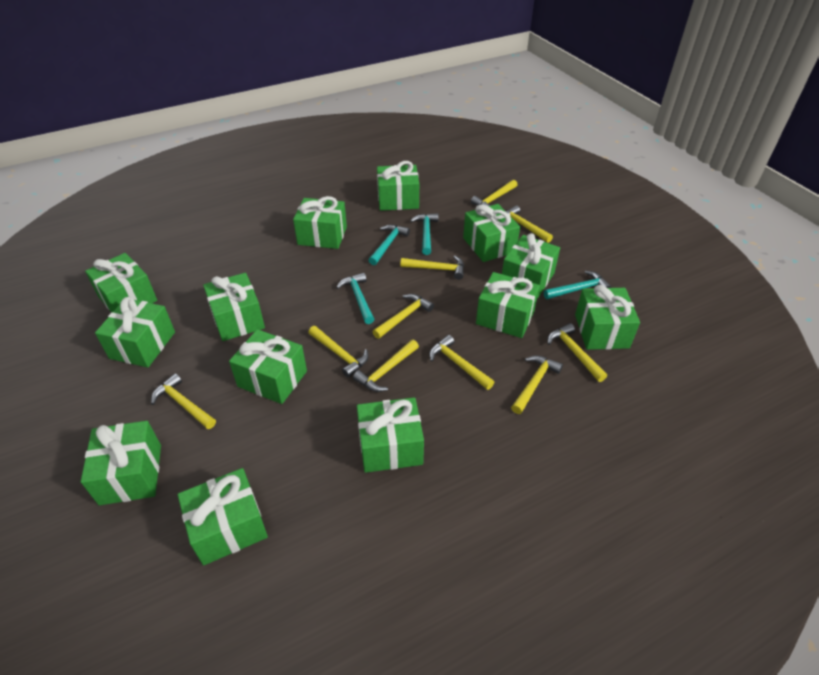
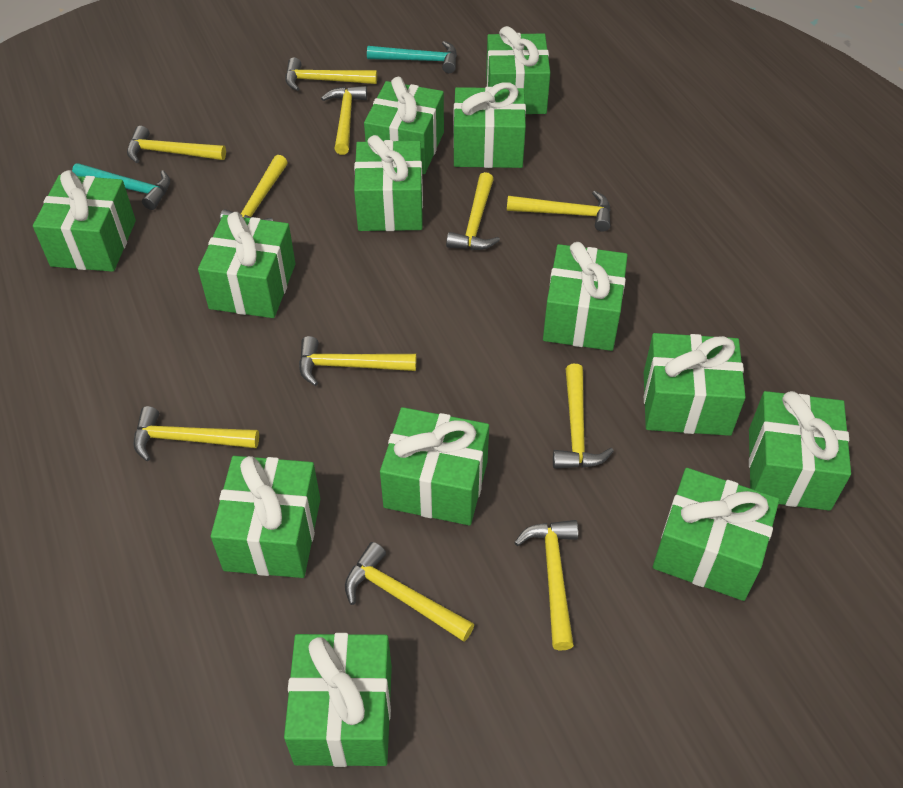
turquoise hammer: [336,273,374,324] [369,225,410,265] [410,213,438,255] [544,270,611,299] = 4 -> [72,163,170,210] [367,41,457,73] = 2
yellow hammer: [151,373,216,429] [308,326,369,378] [353,340,419,392] [373,294,434,339] [400,256,464,280] [429,335,494,390] [471,180,517,206] [506,205,553,243] [511,355,563,414] [548,323,607,382] = 10 -> [127,126,226,163] [134,406,259,461] [220,155,288,221] [285,57,377,91] [299,336,416,386] [321,86,367,155] [345,542,474,642] [446,172,500,250] [507,191,611,232] [514,520,578,650] [553,364,614,469] = 11

